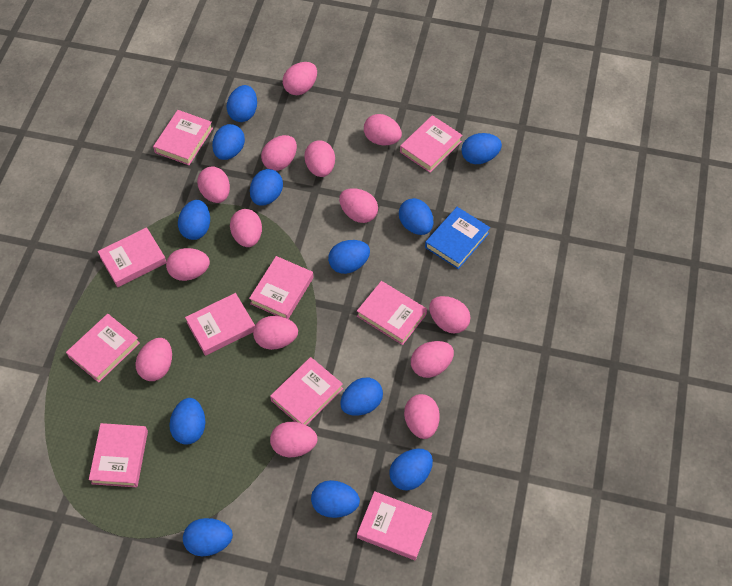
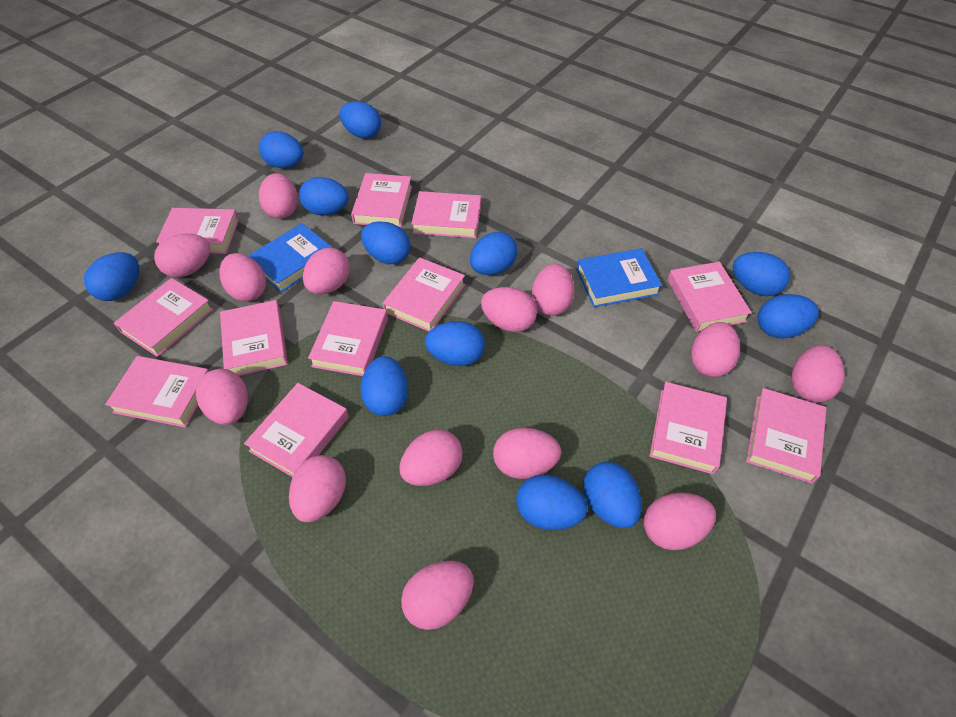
blue book: [425,207,490,269] = 1 -> [248,223,333,293] [576,248,662,307] = 2
pink book: [66,314,140,383] [89,423,148,487] [98,227,166,287] [153,110,213,165] [185,293,255,356] [249,256,314,319] [270,357,343,425] [357,281,427,345] [357,491,432,560] [400,115,463,172] = 10 -> [105,356,209,428] [114,278,213,357] [156,208,239,254] [220,300,288,376] [244,383,349,477] [308,301,388,376] [351,173,412,228] [383,257,465,331] [411,191,481,238] [650,382,727,474] [668,262,752,332] [746,388,827,484] = 12

